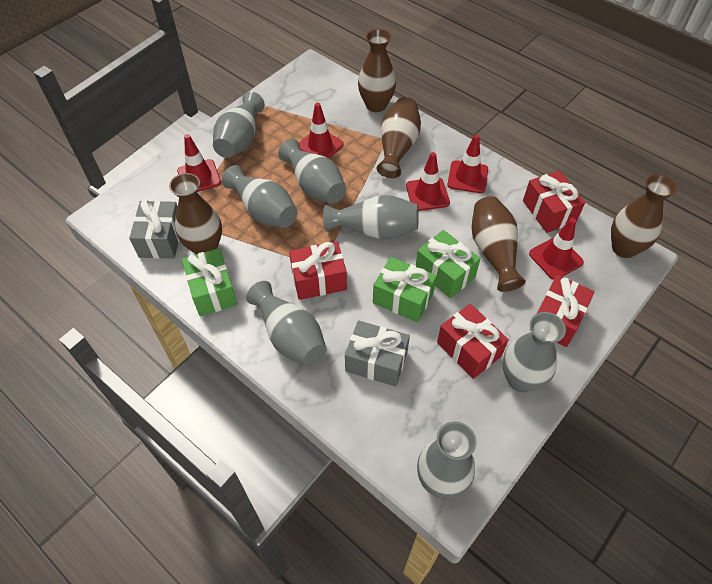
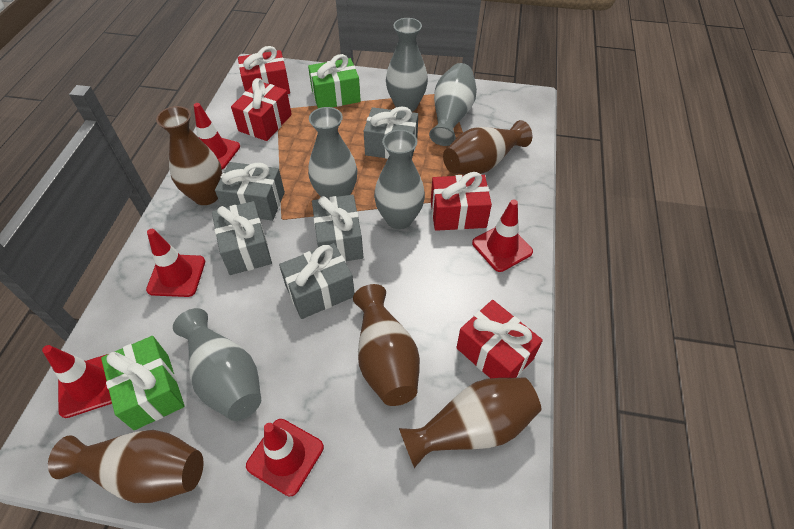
green gift: [182,248,237,316] [373,257,437,322] [416,230,481,298] = 3 -> [101,336,185,430] [308,54,361,108] = 2
grey gift: [129,200,179,259] [345,320,410,387] = 2 -> [212,201,272,275] [215,162,285,221] [279,243,355,319] [312,195,364,262] [364,106,418,159] = 5
grey vase: [213,91,265,158] [222,165,297,228] [246,281,327,367] [278,139,346,204] [323,195,418,239] [417,422,477,499] [502,312,566,392] = 7 -> [173,308,261,421] [308,107,357,198] [374,130,425,229] [386,18,428,112] [429,63,477,146] = 5

